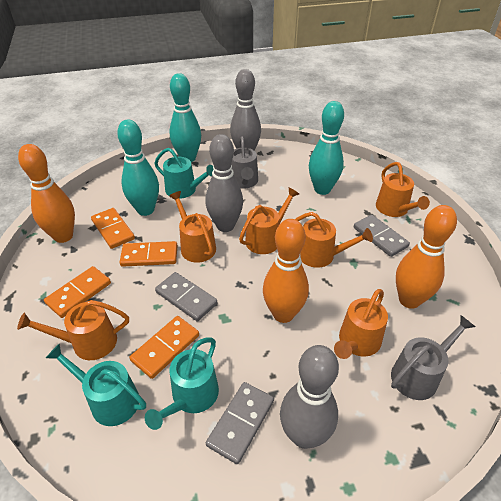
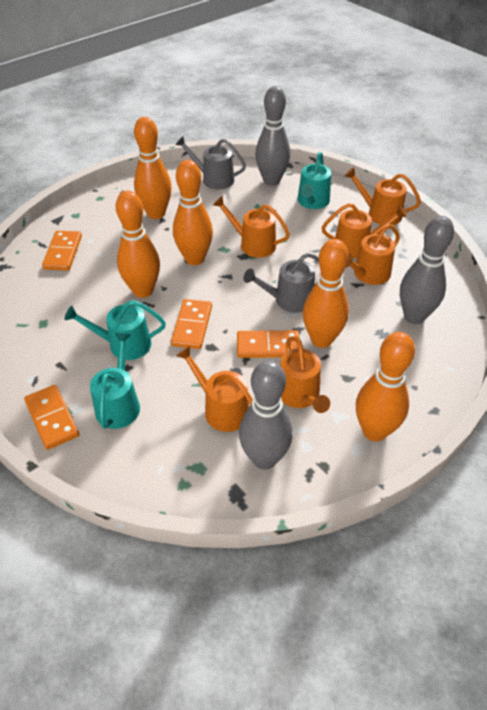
grey domino: [155,272,217,321] [206,382,274,464] [354,215,410,257] = 3 -> none = 0
orange bowling pin: [18,144,75,243] [263,219,309,323] [396,205,457,309] = 3 -> [116,191,160,298] [134,117,172,219] [173,160,213,265] [303,239,349,348] [356,332,415,441] = 5
turquoise bowling pin: [117,120,159,216] [169,73,201,162] [309,101,344,195] = 3 -> none = 0

